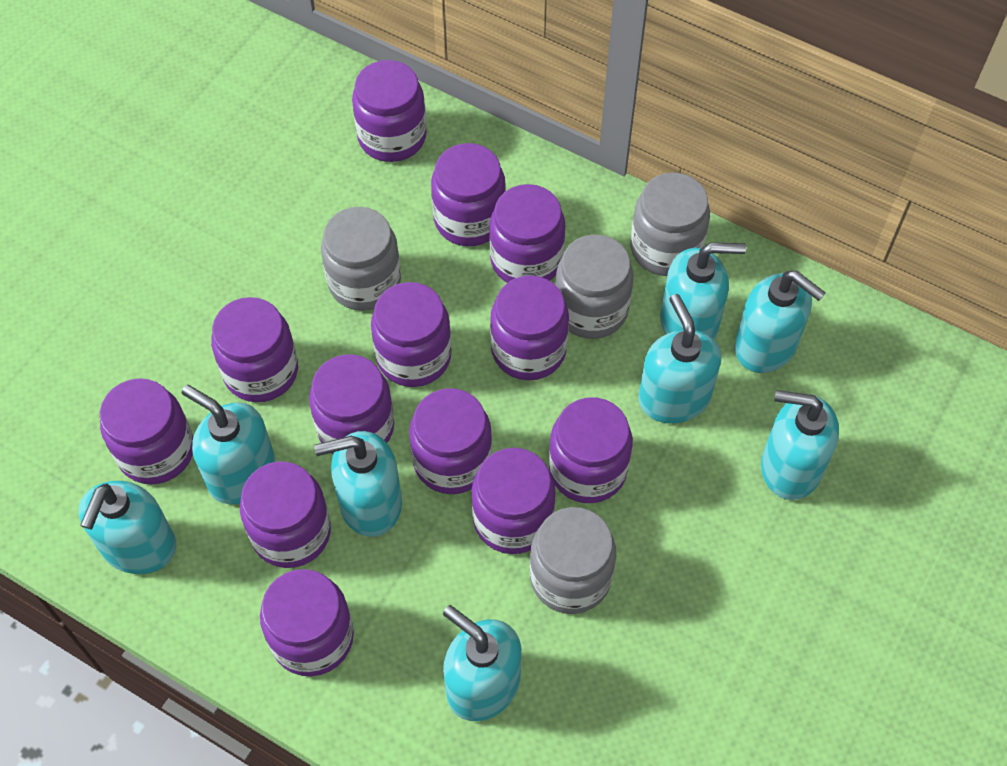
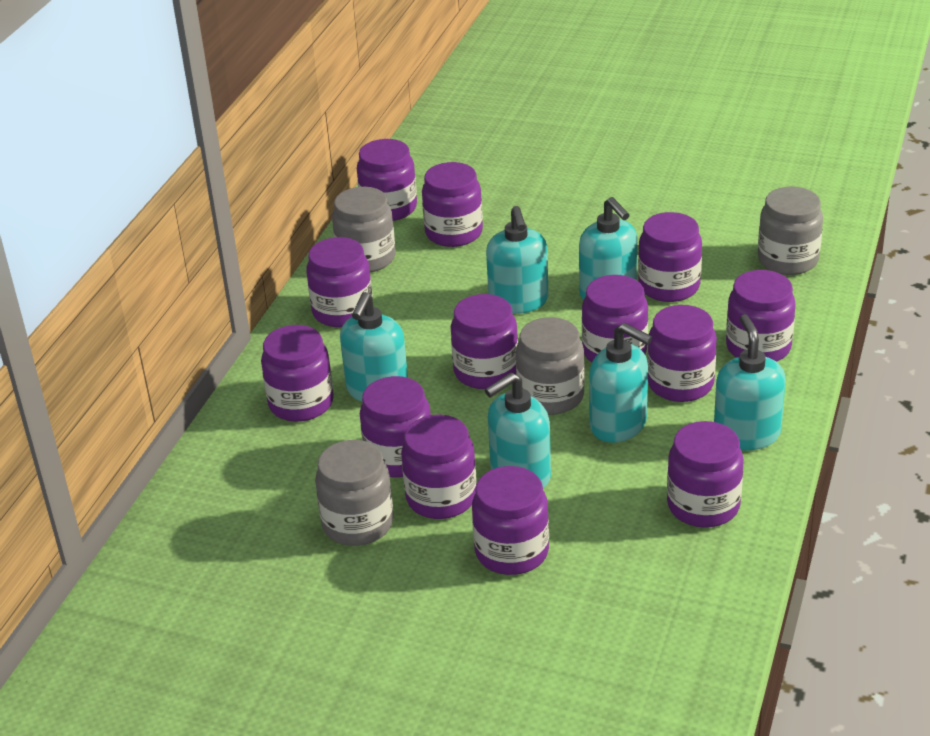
turquoise soap dispenser: [79,481,176,574] [182,385,275,504] [314,431,402,537] [443,605,521,721] [638,294,721,424] [660,242,746,340] [734,271,826,373] [761,390,839,500] = 8 -> [340,292,408,402] [485,372,551,488] [486,206,549,314] [579,197,637,300] [589,323,652,443] [714,314,786,451] = 6

